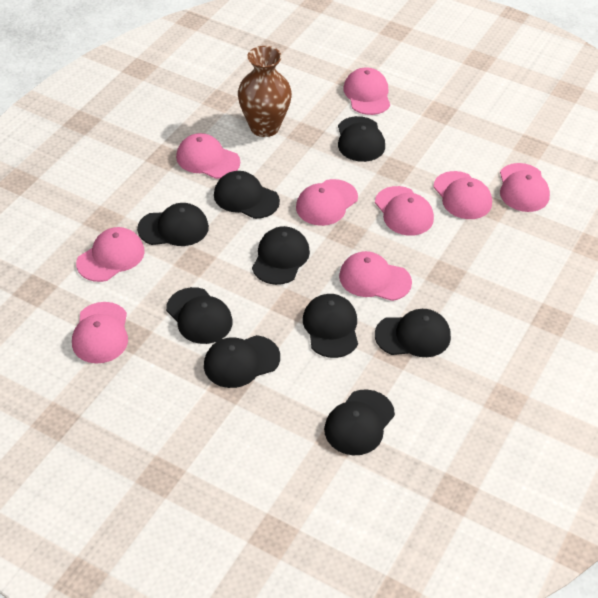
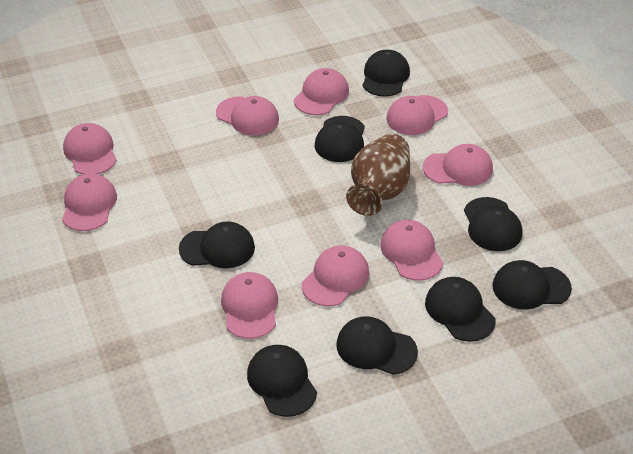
black cap: [137,203,209,246] [166,287,233,344] [204,335,280,388] [214,171,280,219] [252,226,310,285] [303,294,358,358] [324,389,395,455] [338,116,385,162] [375,309,451,357] = 9 -> [179,221,255,268] [247,345,317,417] [315,116,365,162] [337,316,418,375] [362,50,410,97] [425,277,495,342] [464,197,522,251] [492,260,572,310] = 8

